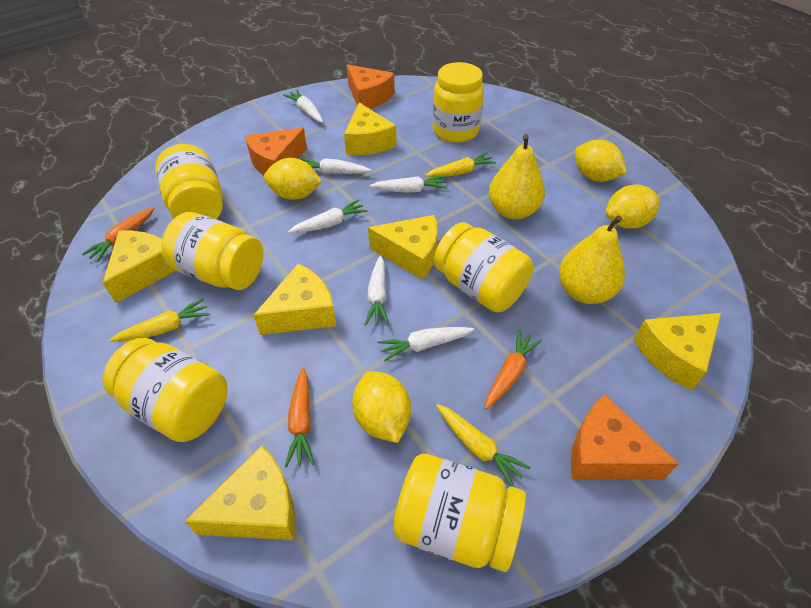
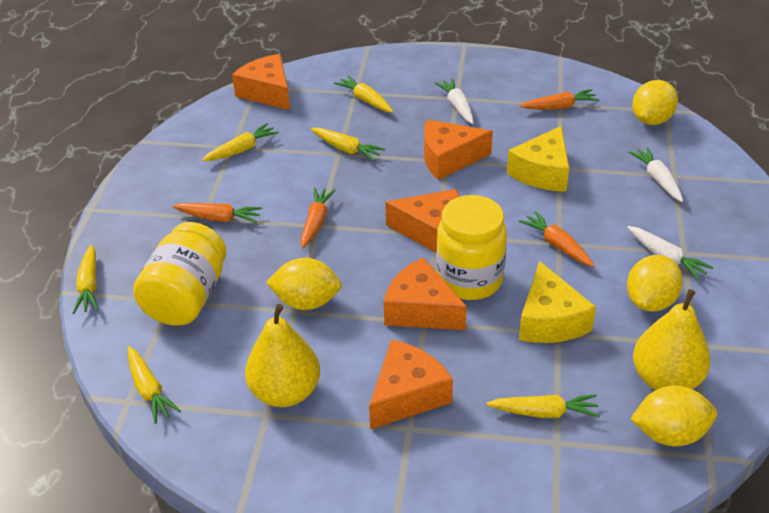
orange carrot: [82,207,155,262] [285,368,314,468] [485,330,542,409] = 3 -> [173,203,262,223] [301,187,336,248] [519,89,599,109] [519,211,594,267] = 4
orange cheese: [245,128,307,175] [347,64,395,109] [570,394,678,480] = 3 -> [232,54,290,110] [369,339,453,429] [384,258,467,330] [385,189,459,252] [424,119,493,180] = 5
white carrot: [283,90,323,123] [288,199,367,233] [300,158,371,174] [364,255,389,325] [369,176,447,193] [377,327,474,362] = 6 -> [435,78,474,124] [627,226,713,280] [629,147,683,202] = 3
yellow carrot: [109,298,210,342] [425,152,496,177] [436,404,531,487] = 3 -> [73,245,99,314] [128,346,181,424] [202,123,279,161] [311,128,385,161] [334,75,393,113] [486,394,600,418] = 6
yellow cheese: [103,231,175,303] [184,446,296,540] [253,264,336,335] [344,103,396,155] [368,215,438,280] [634,313,721,390] = 6 -> [507,126,569,192] [519,261,596,343] = 2
yellow jar: [103,338,227,442] [155,144,223,219] [161,212,263,290] [393,454,526,572] [433,62,484,143] [434,222,534,313] = 6 -> [133,222,226,326] [436,195,507,300] = 2

